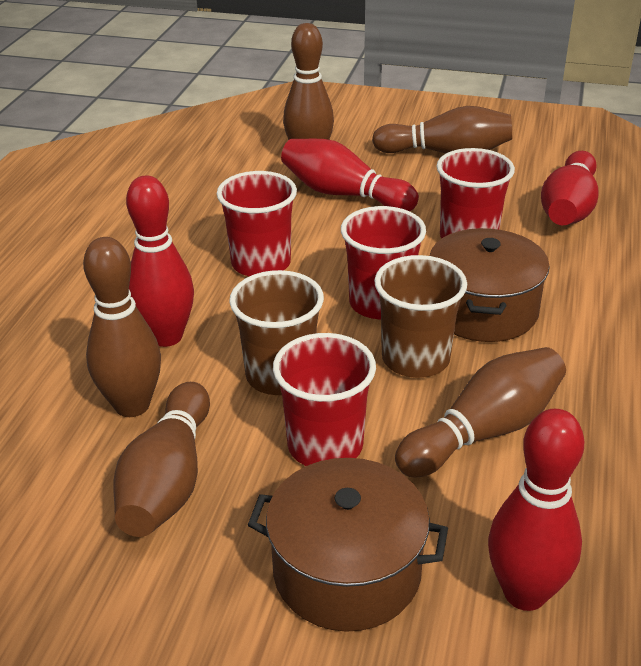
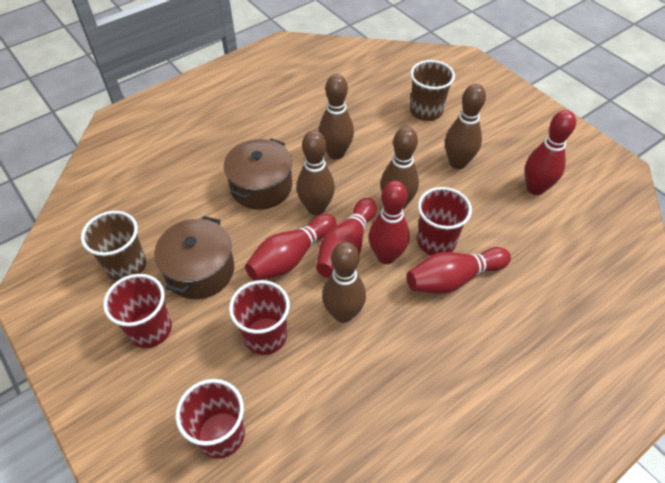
red bowling pin: [126,176,194,347] [281,139,419,211] [488,409,584,611] [541,151,599,225] = 4 -> [245,214,337,281] [316,198,377,278] [369,180,410,264] [407,247,511,294] [525,110,576,195] = 5

